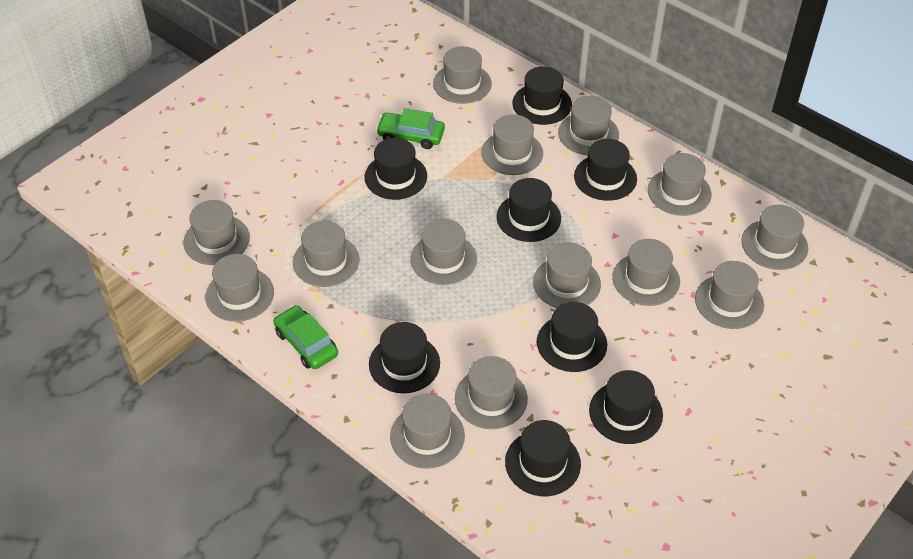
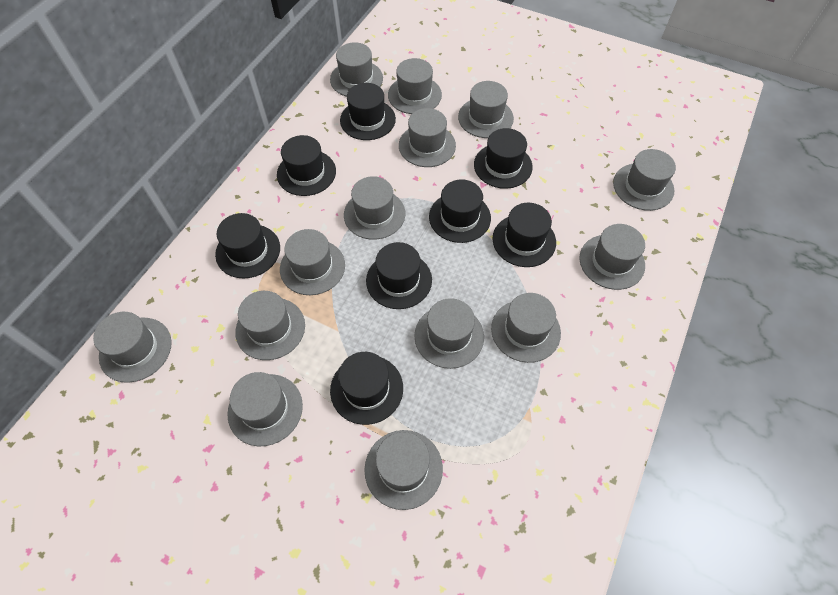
green car: [273,305,338,369] [376,108,445,149] = 2 -> none = 0

